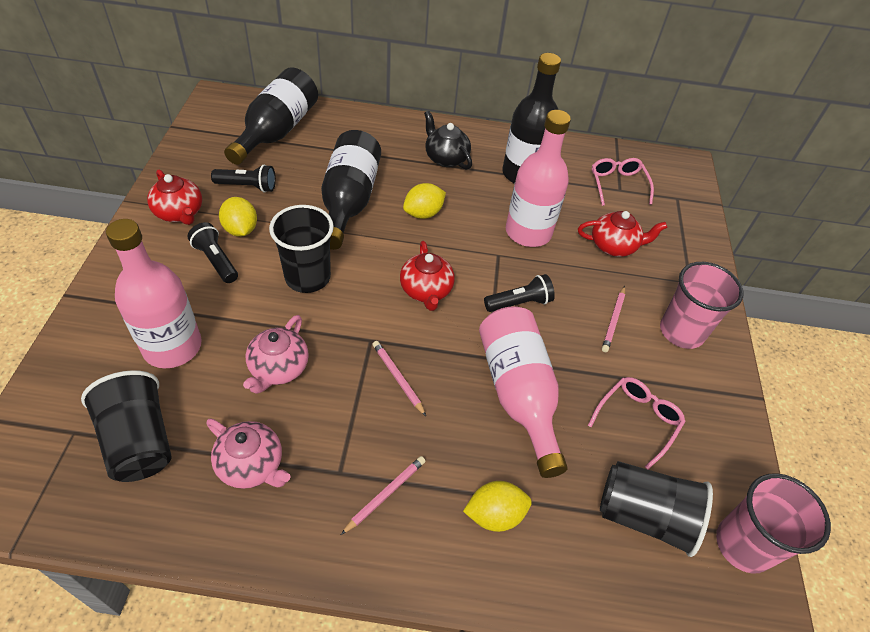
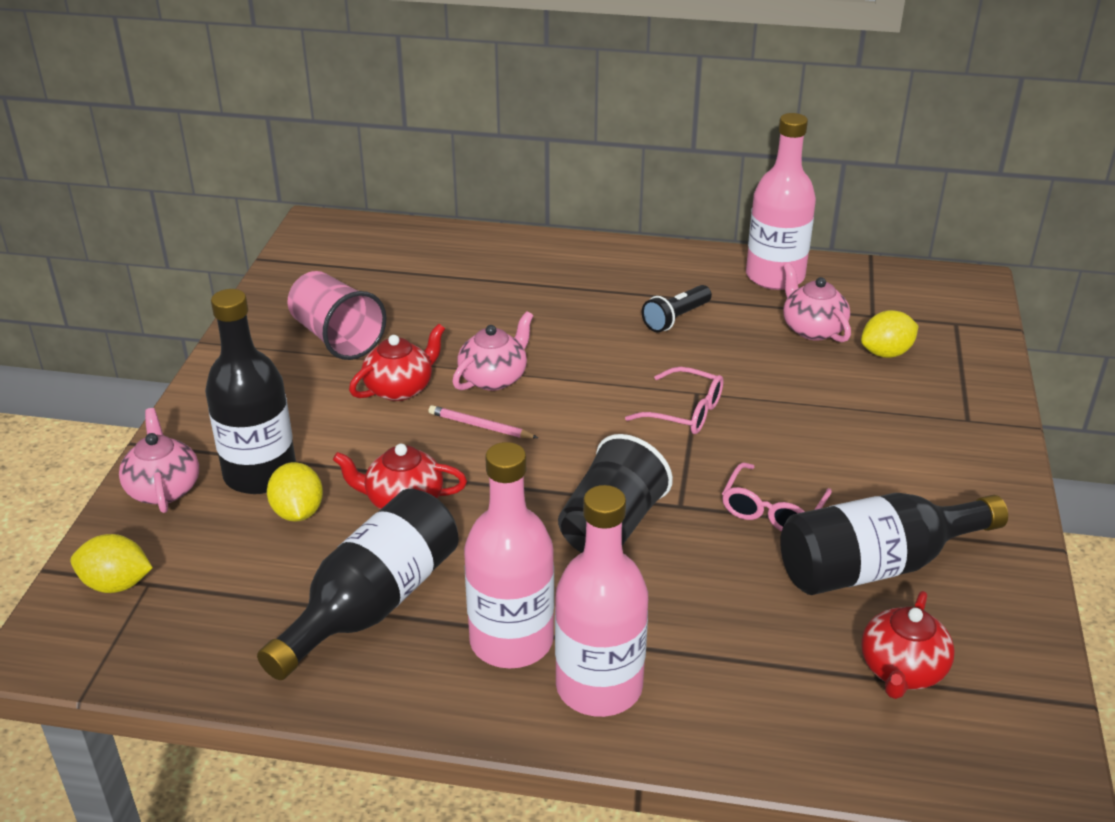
black cup: [81,370,171,482] [269,205,334,293] [600,461,713,557] = 3 -> [558,434,673,553] = 1
black flashlight: [188,222,238,283] [211,165,276,193] [484,274,555,312] = 3 -> [642,285,712,332] = 1
black teapot: [424,111,472,169] = 1 -> none = 0
pink cup: [660,262,744,349] [716,473,831,574] = 2 -> [288,271,387,360] = 1
pink pencil: [341,456,426,535] [372,341,426,416] [602,286,625,352] = 3 -> [429,405,538,438] = 1
pink teapot: [206,419,291,489] [243,315,309,394] = 2 -> [119,408,199,513] [452,311,533,391] [783,263,851,342] = 3

